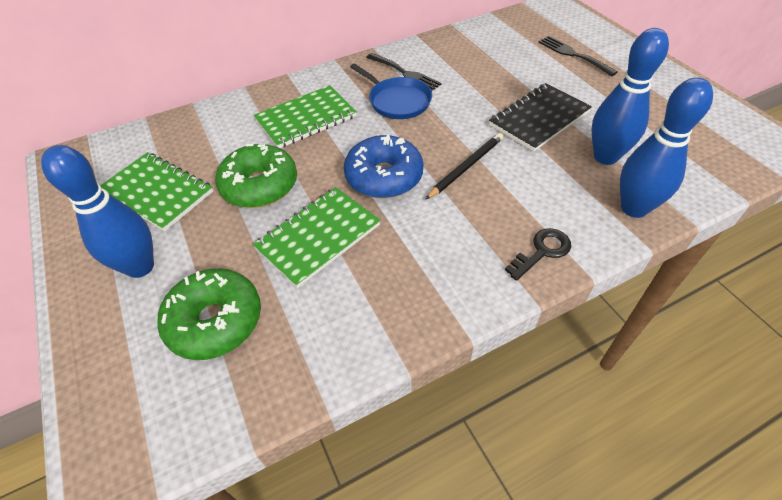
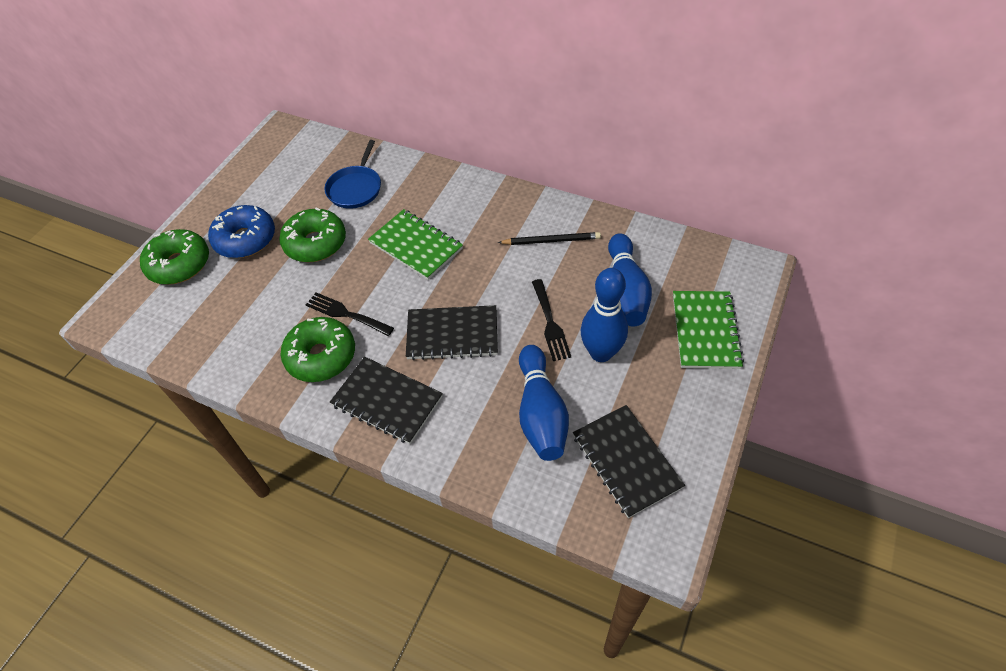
black key: [505,228,571,281] = 1 -> none = 0
black notebook: [489,83,592,151] = 1 -> [330,357,443,444] [406,305,498,360] [573,405,685,518] = 3
green donut: [157,268,261,360] [215,144,297,208] = 2 -> [140,229,209,285] [279,207,346,262] [281,317,355,382] = 3
green notebook: [100,152,213,231] [252,187,381,288] [254,85,357,148] = 3 -> [368,209,463,280] [673,291,744,369] = 2

